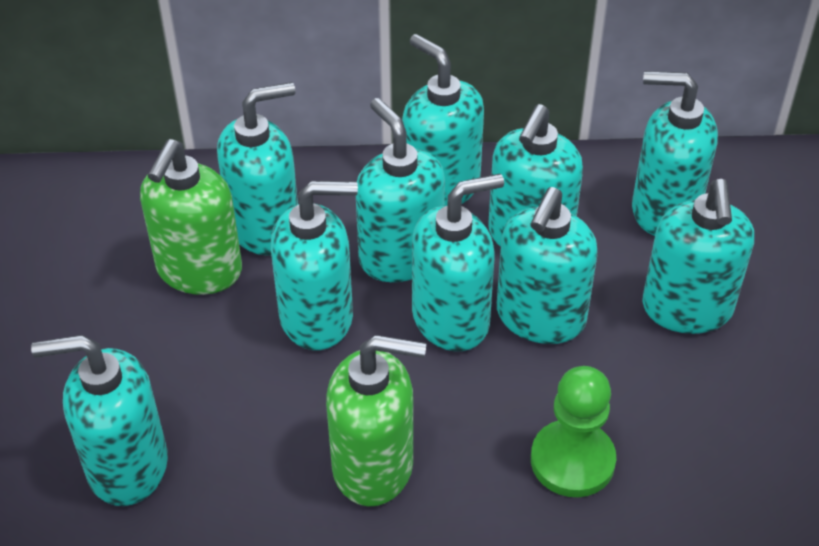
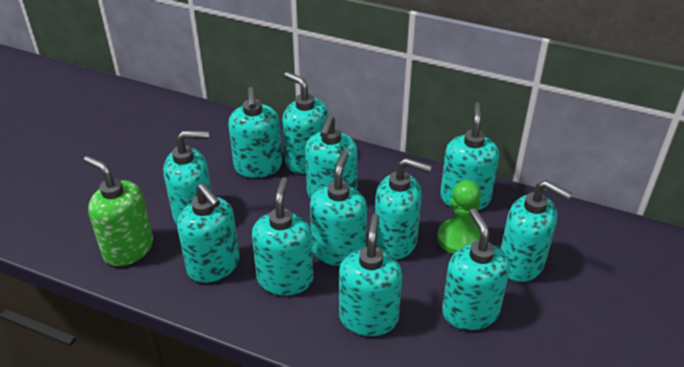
green soap dispenser: [140,139,242,295] [326,335,426,506] = 2 -> [84,156,153,266] = 1
turquoise soap dispenser: [31,335,168,506] [217,82,298,255] [271,181,358,350] [356,98,445,282] [402,34,484,206] [412,174,504,351] [488,104,583,247] [497,187,598,344] [632,71,718,236] [642,179,754,334] = 10 -> [163,131,212,224] [177,183,240,283] [228,87,282,178] [252,177,313,296] [282,72,328,174] [305,115,358,199] [310,151,367,266] [339,214,402,336] [375,158,432,260] [440,102,499,210] [442,208,510,330] [501,180,572,282] = 12

